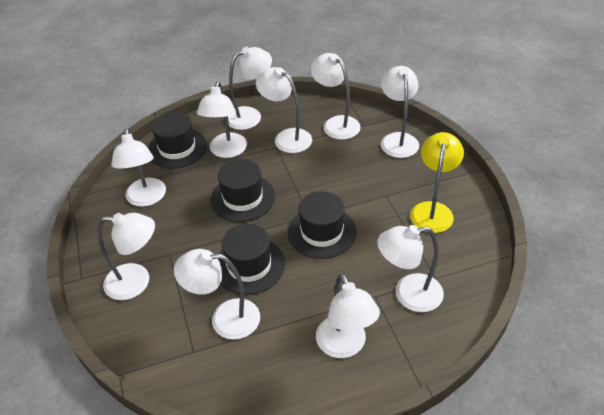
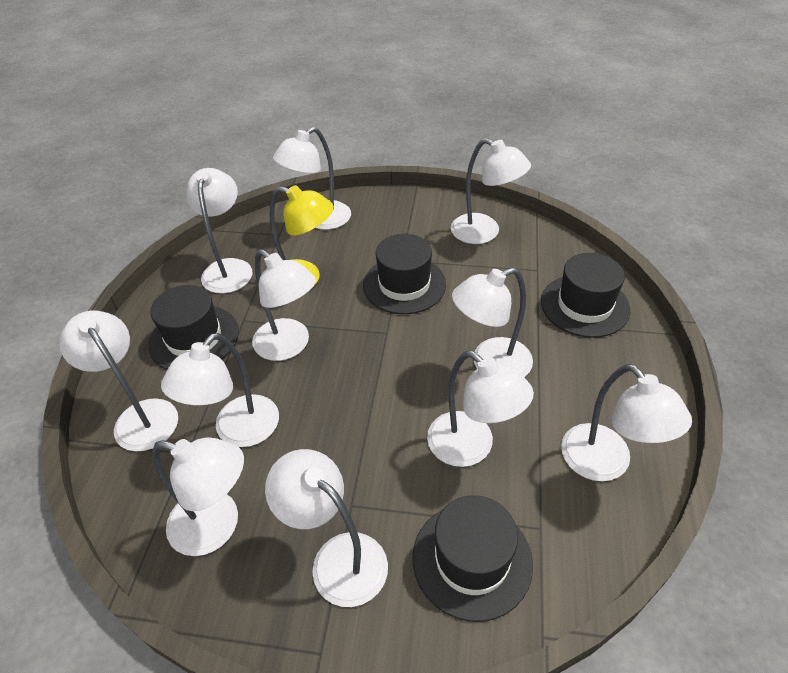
white lamp: [98,213,155,300] [111,128,166,207] [174,249,260,340] [197,81,247,158] [228,47,272,130] [256,67,312,153] [310,53,361,140] [316,273,380,358] [377,225,444,312] [381,66,419,158] = 10 -> [59,311,178,451] [153,437,244,556] [161,333,279,447] [186,168,252,294] [252,249,316,361] [265,449,388,607] [273,127,351,230] [427,351,534,467] [451,138,531,244] [452,267,533,377] [561,364,692,481] = 11

